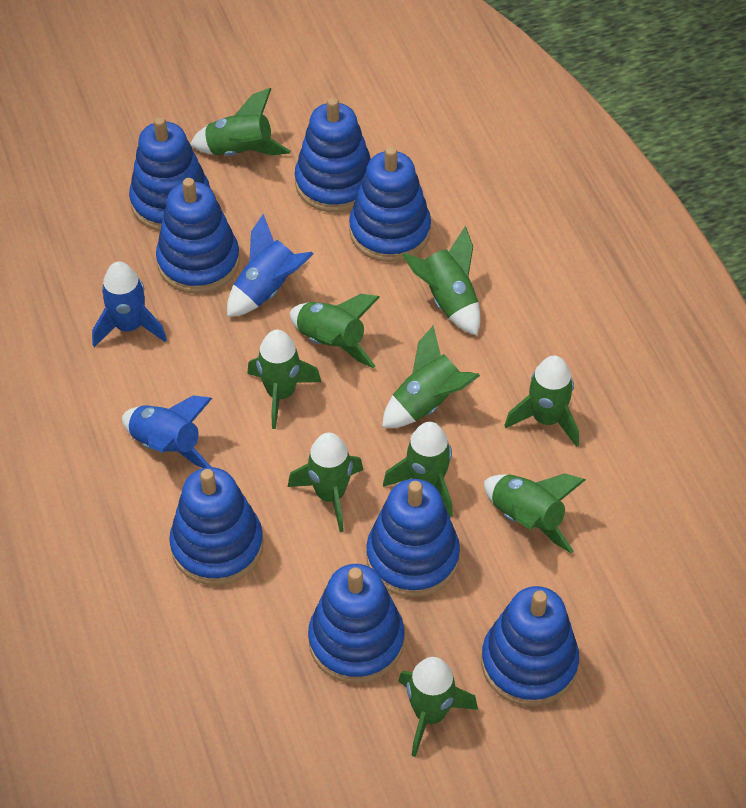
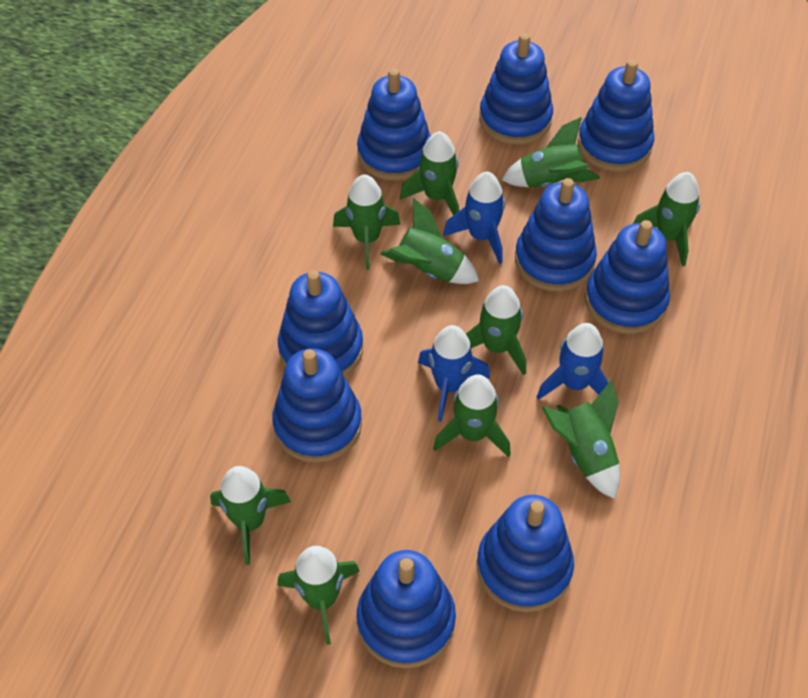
blue stacking toy: [129,117,210,231] [156,178,240,294] [169,467,263,585] [295,97,371,212] [308,564,404,684] [349,146,431,262] [366,479,460,597] [481,586,579,706] = 8 -> [272,348,362,463] [278,270,363,377] [357,69,431,181] [357,550,456,668] [477,495,574,612] [479,33,553,145] [515,178,597,292] [578,60,654,172] [585,220,670,334] = 9

